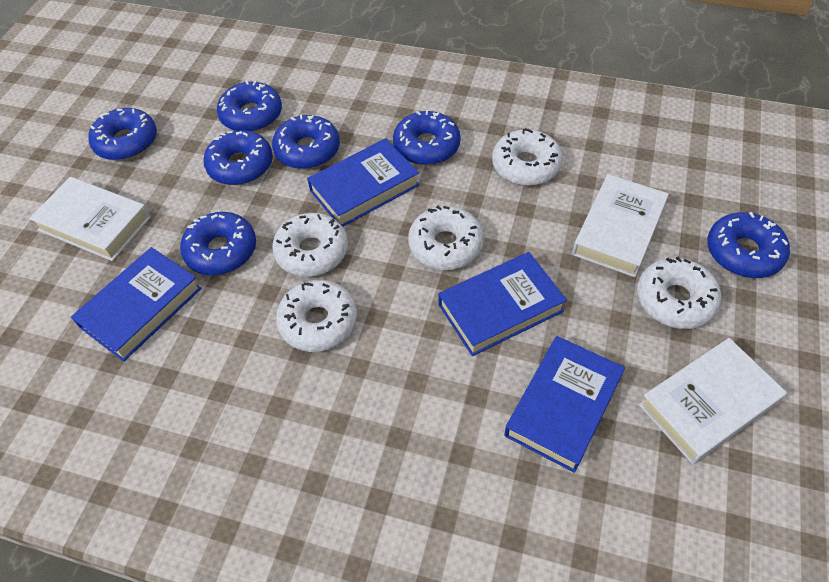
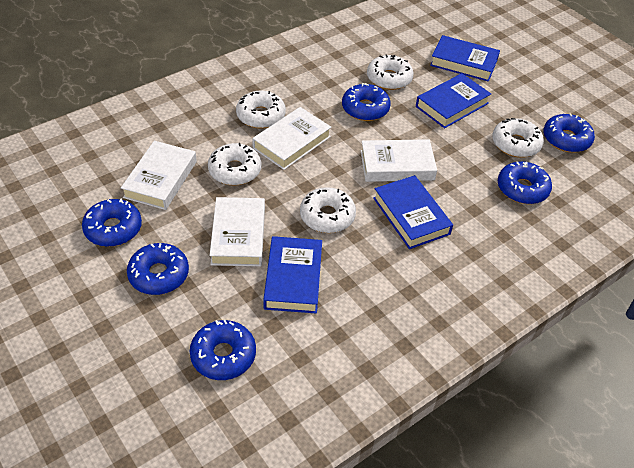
blue donut: [88,108,157,160] [180,212,256,275] [203,130,273,185] [217,81,282,132] [272,115,340,169] [393,110,461,165] [707,212,790,278] = 7 -> [82,198,142,247] [127,243,189,295] [190,320,256,380] [342,83,391,121] [498,162,552,204] [543,113,595,153] = 6
white book: [29,177,151,261] [572,174,669,277] [639,338,787,464] = 3 -> [121,141,197,210] [210,197,265,266] [252,107,331,170] [361,139,437,182] = 4

